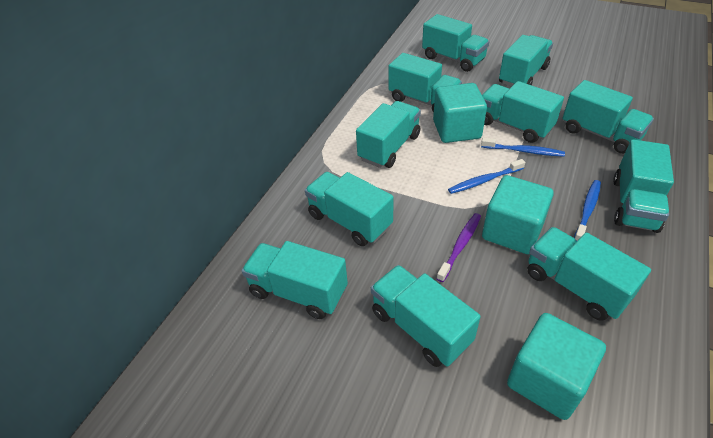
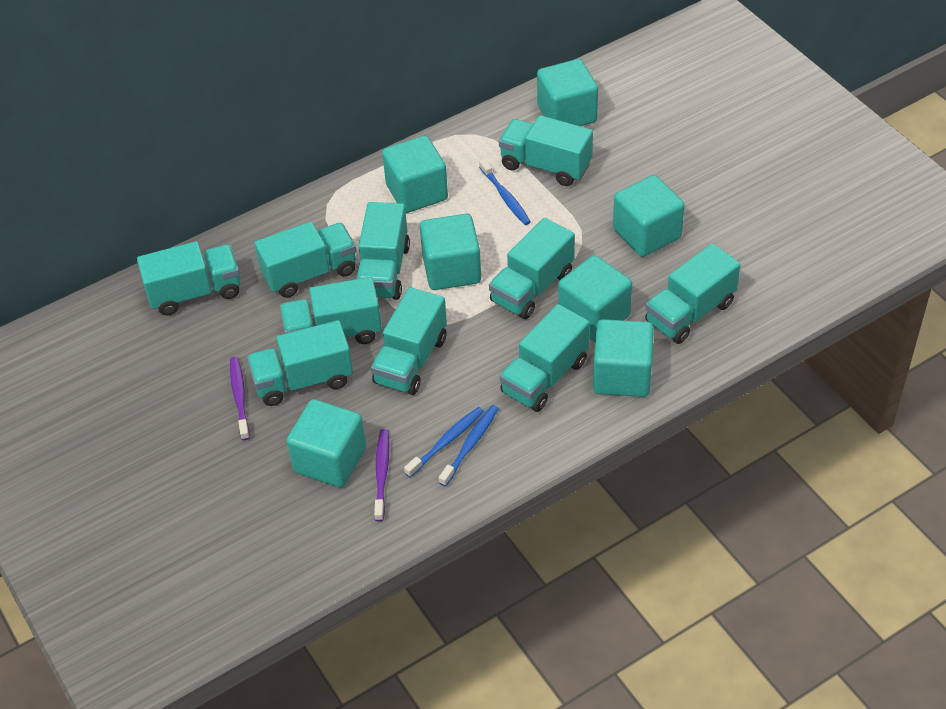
purple toothbrush: [436,213,481,282] = 1 -> [230,357,250,440] [374,429,389,521] = 2
turquoise cube: [433,83,487,143] [482,175,554,254] [507,313,606,420] = 3 -> [287,399,366,487] [382,135,448,213] [420,214,481,290] [537,59,598,126] [558,255,632,342] [593,319,654,397] [613,175,685,257] = 7
turquoise truck: [241,241,348,319] [305,172,393,246] [356,101,421,168] [371,265,481,367] [389,53,462,113] [422,14,489,72] [482,81,564,143] [499,35,553,87] [527,227,651,321] [562,80,654,154] [613,139,674,233] = 11 -> [137,241,241,316] [247,320,353,406] [255,222,356,298] [280,277,382,344] [356,202,410,300] [371,287,447,395] [489,218,575,319] [499,115,593,186] [500,304,590,412] [645,244,741,344] = 10

